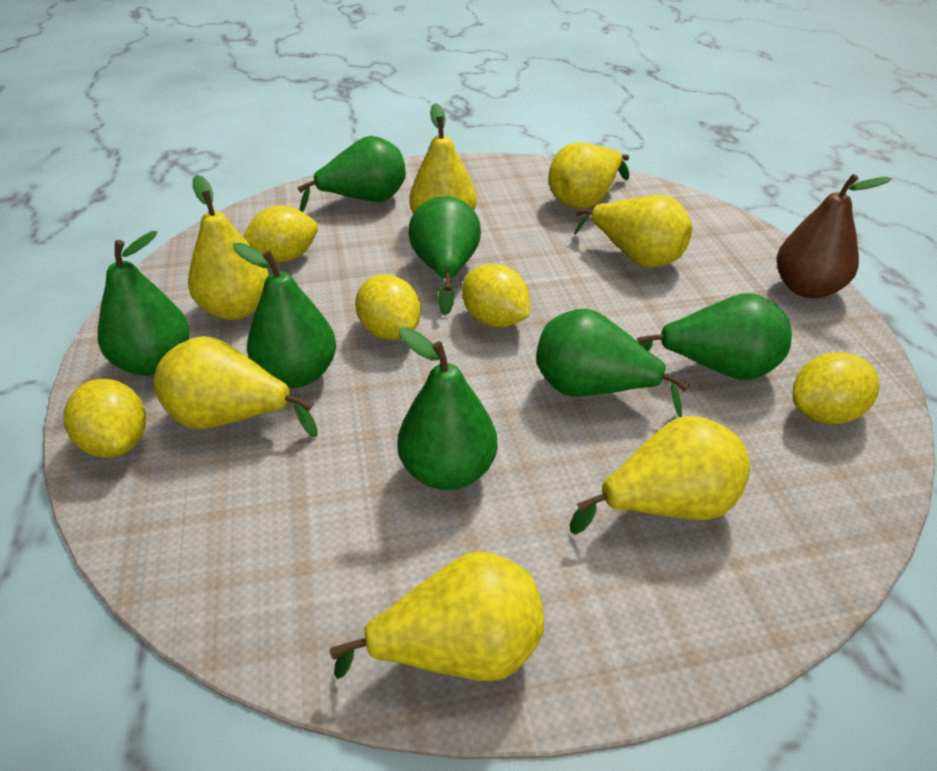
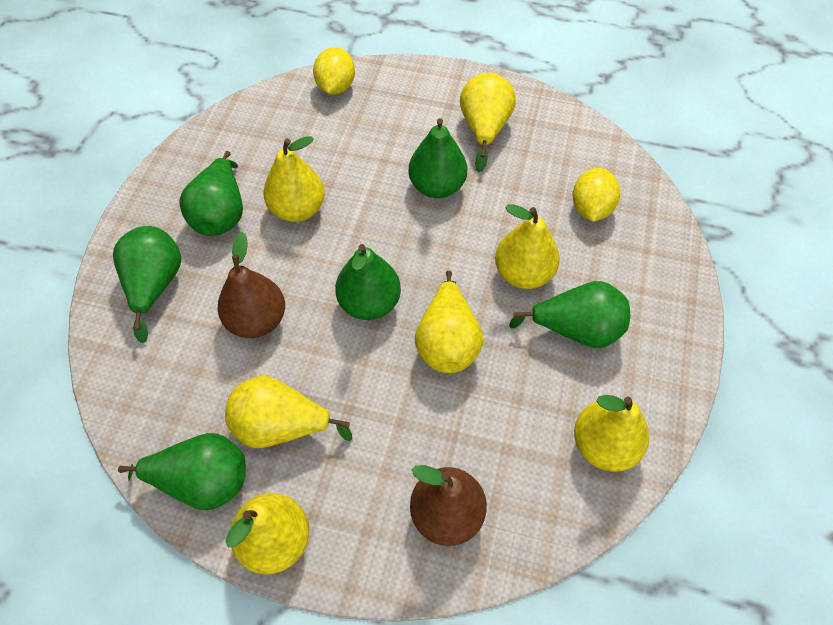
brown pear: [777,174,891,299] = 1 -> [217,232,285,338] [410,465,487,546] = 2
green pear: [98,231,190,376] [233,243,336,388] [297,136,406,212] [397,328,497,490] [408,196,481,315] [536,309,689,417] [637,293,792,380] = 7 -> [113,226,181,343] [118,433,246,510] [179,151,243,236] [335,244,401,320] [408,118,467,198] [509,281,630,348] = 6
yellow lemon: [63,379,146,458] [243,206,318,262] [355,274,421,340] [462,264,530,328] [792,352,880,424] = 5 -> [313,47,355,95] [572,168,620,222] = 2

